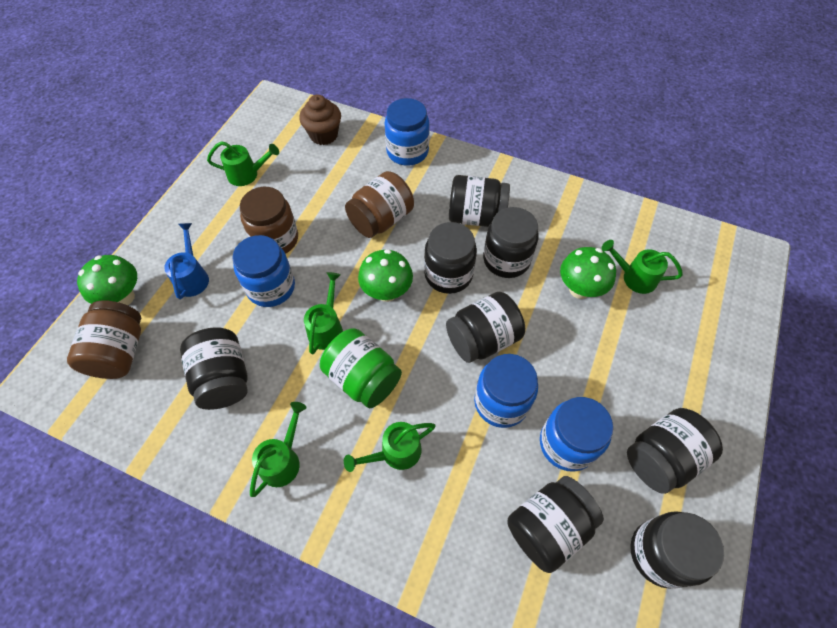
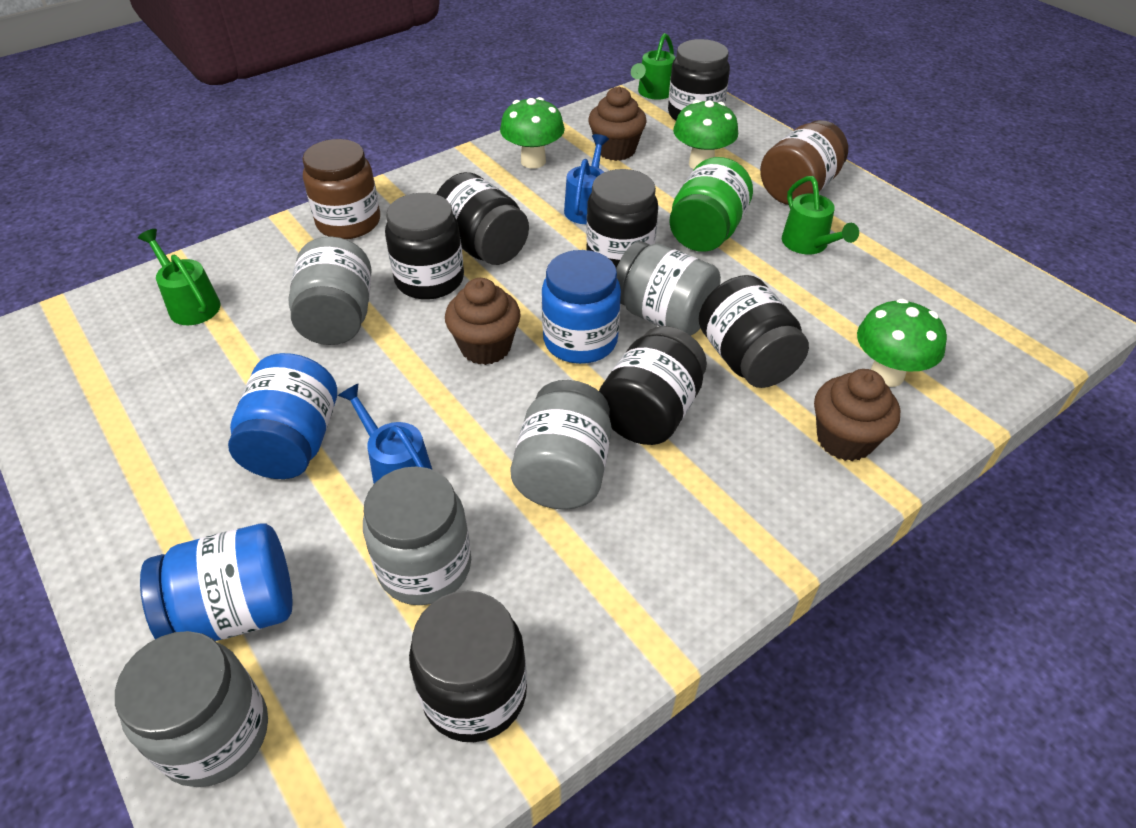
black jar: [180,327,248,410] [424,222,477,294] [446,292,525,363] [449,175,510,227] [483,207,539,278] [508,476,604,573] [627,408,723,494] [630,511,724,589] = 8 -> [385,193,464,300] [409,591,527,742] [436,172,529,265] [586,169,658,268] [599,326,707,445] [668,39,730,121] [699,275,809,388] = 7
blue jar: [232,235,295,307] [385,98,430,166] [474,354,538,428] [540,397,613,472] = 4 -> [140,523,292,641] [228,353,337,479] [542,250,621,364] = 3
blue watering can: [164,223,209,299] = 1 -> [338,383,432,483] [564,134,609,224] = 2
brown cupcake: [299,95,341,145] = 1 -> [445,278,521,365] [588,87,647,161] [814,369,900,461] = 3
brown jar: [67,300,141,379] [240,187,298,254] [345,171,414,238] = 3 -> [302,139,380,239] [760,120,848,205] = 2
green watering can: [207,141,279,186] [250,402,307,497] [304,272,343,354] [344,422,436,472] [601,240,683,294] = 5 -> [138,229,221,325] [631,33,675,100] [782,176,859,254] = 3
grey jar: none = 0 -> [115,631,268,787] [289,237,372,345] [363,467,471,605] [510,380,611,509] [616,241,721,335] = 5

